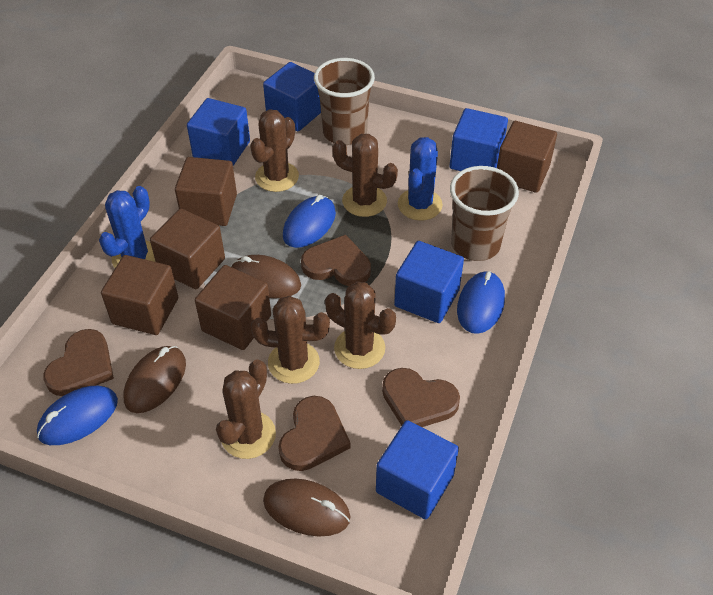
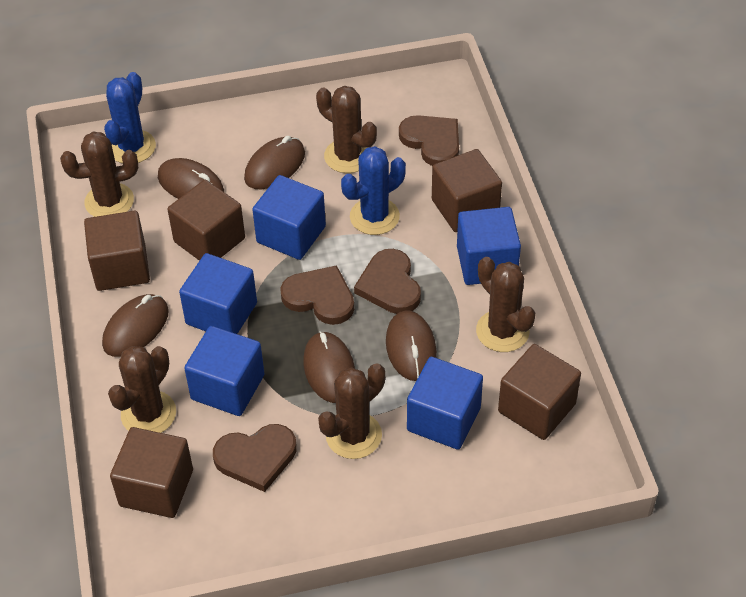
blue mouse: [37,386,118,445] [283,195,336,248] [457,271,505,334] = 3 -> none = 0
brown cup: [314,58,375,145] [450,166,519,261] = 2 -> none = 0
brown mouse: [123,346,186,413] [231,255,301,298] [263,479,351,537] = 3 -> [102,294,169,357] [158,158,224,199] [244,136,305,189] [303,331,355,403] [386,310,437,381] = 5

